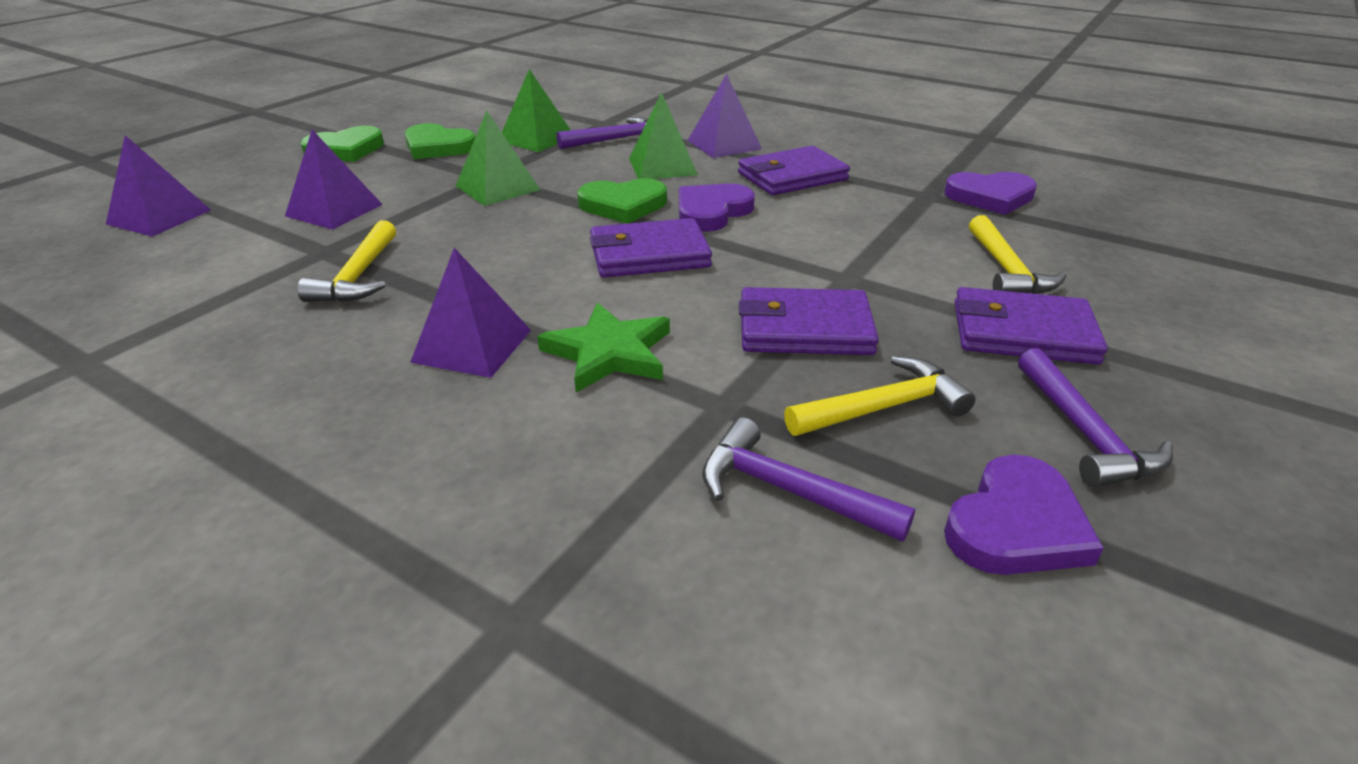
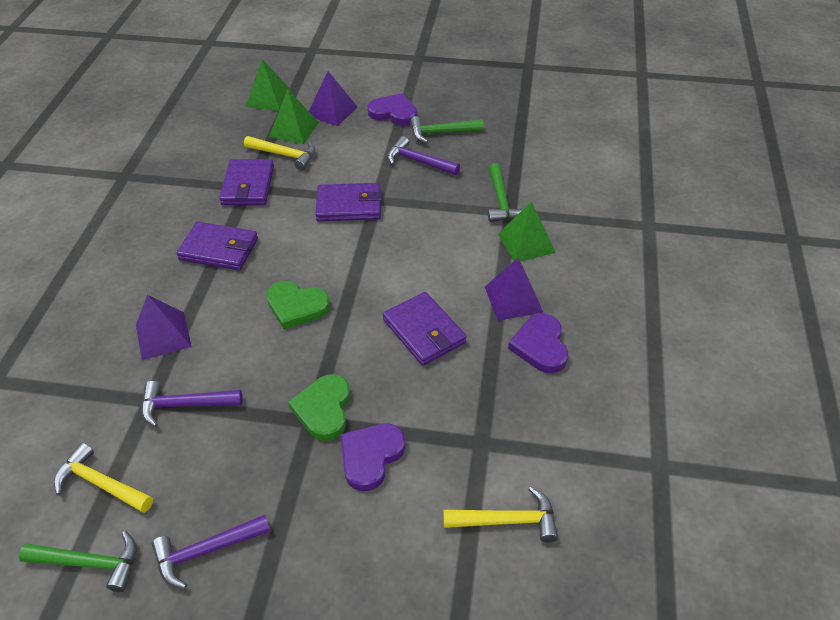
green hammer: none = 0 -> [19,531,136,592] [410,116,484,143] [488,163,527,222] = 3
green heart: [301,126,384,162] [405,123,476,159] [577,178,667,224] = 3 -> [266,281,330,329] [288,374,350,441] = 2
green star: [537,303,670,393] = 1 -> none = 0
purple pyramid: [106,135,211,237] [285,130,383,230] [410,248,531,378] [687,74,762,158] = 4 -> [136,295,192,360] [309,71,358,126] [485,258,543,321] = 3

